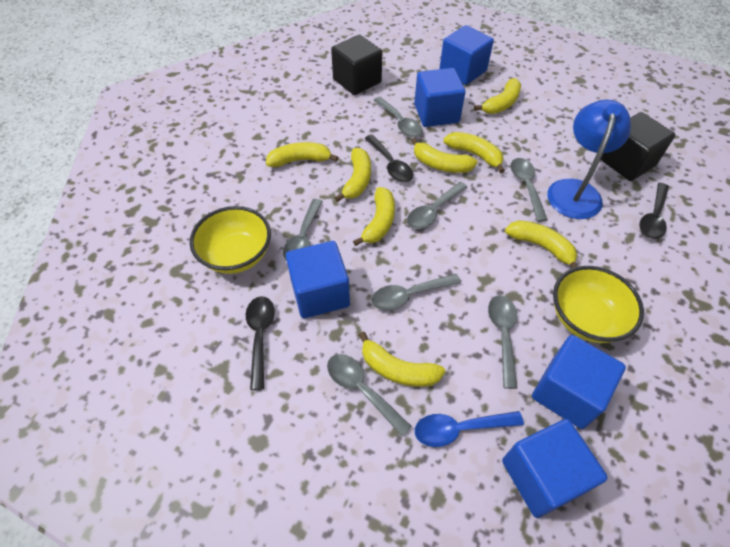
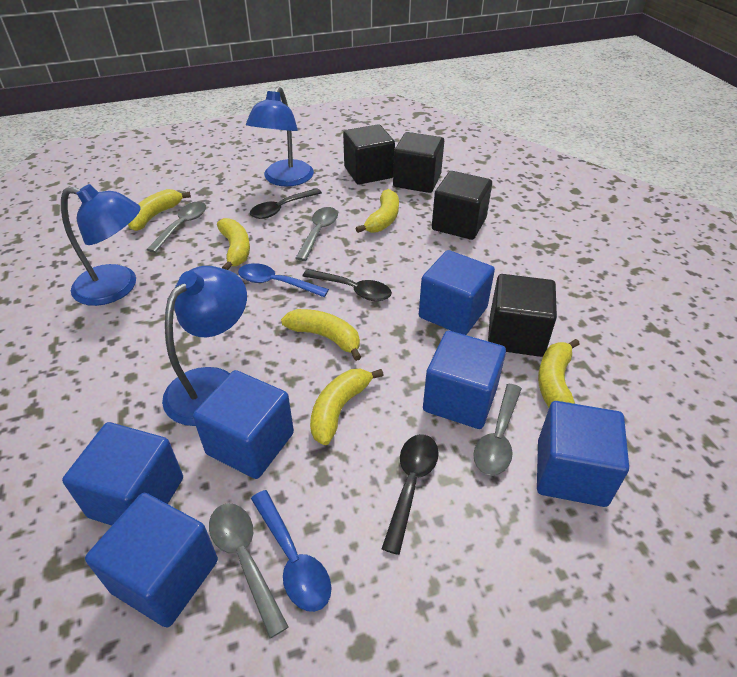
black cube: [331,35,382,95] [600,112,675,181] = 2 -> [343,124,395,185] [393,132,444,193] [432,171,492,240] [488,274,557,357] = 4
blue cube: [286,241,350,318] [414,68,466,127] [439,25,494,85] [502,419,608,518] [532,335,626,429] = 5 -> [62,422,183,526] [85,493,218,628] [193,370,294,479] [419,250,495,335] [423,331,506,429] [537,401,629,507] = 6
blue lamp: [547,100,631,219] = 1 -> [61,184,141,306] [162,266,247,426] [246,86,314,186] = 3
blue spoon: [415,411,524,447] = 1 -> [238,263,329,297] [251,490,332,612] = 2
grey spoon: [283,199,323,261] [327,354,412,436] [371,274,461,310] [373,97,423,137] [407,182,468,229] [488,295,517,389] [511,158,548,222] = 7 -> [147,201,206,253] [209,503,289,638] [295,207,338,261] [473,384,522,476] = 4
yellow banana: [266,142,338,167] [335,148,371,202] [353,187,395,246] [359,331,445,387] [411,138,477,173] [443,132,505,173] [474,78,521,114] [505,220,578,268] = 8 -> [128,189,191,231] [217,218,250,270] [281,309,361,361] [310,369,384,445] [355,189,399,233] [538,339,580,407] = 6
yellow bowl: [190,206,271,274] [553,266,644,343] = 2 -> none = 0

